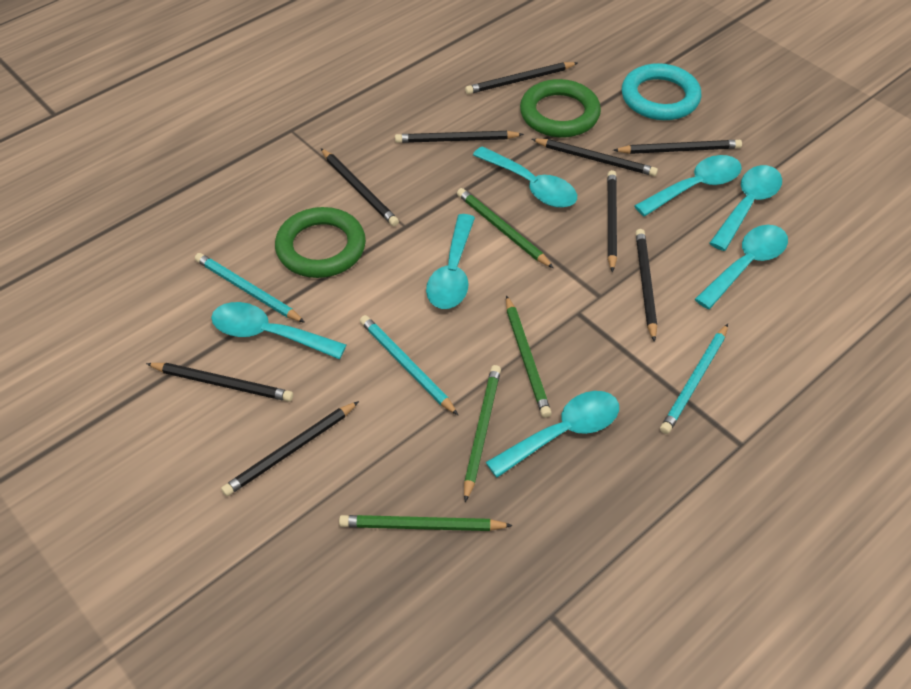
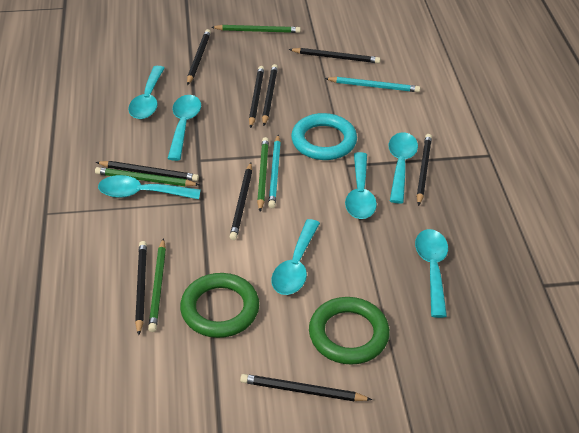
turquoise pencil: [195,253,305,323] [360,315,458,415] [660,324,728,434] = 3 -> [268,135,281,208] [325,77,420,92] = 2

